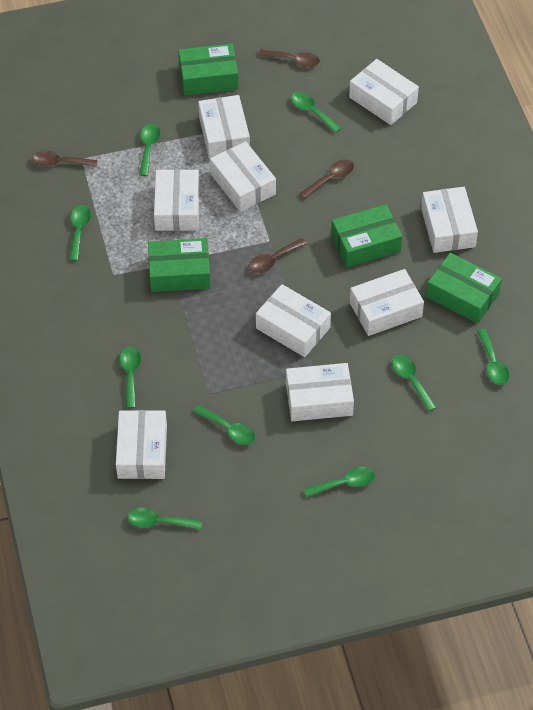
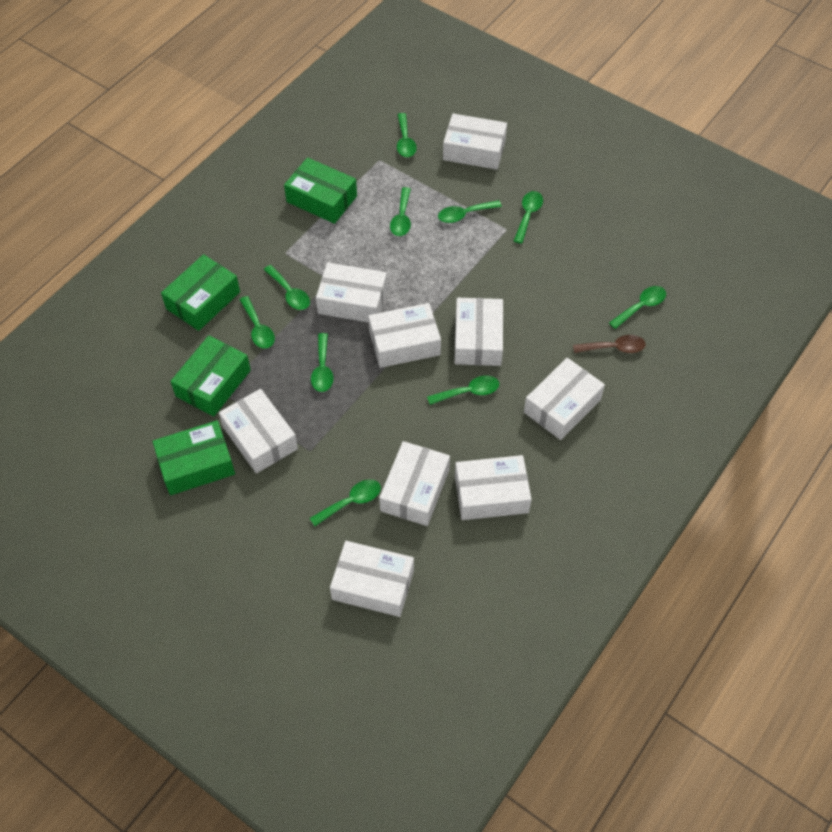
brown spoon: [32,151,97,167] [249,238,307,273] [258,49,320,67] [299,159,354,199] = 4 -> [573,335,646,353] = 1
green spoon: [69,205,91,261] [119,346,141,408] [128,508,202,530] [139,124,160,176] [193,405,255,445] [291,92,341,133] [304,466,375,497] [392,354,437,412] [477,329,509,385] = 9 -> [240,296,275,349] [264,265,310,310] [310,479,381,526] [311,333,334,392] [390,187,411,236] [397,113,417,157] [427,375,499,405] [438,200,502,223] [514,191,543,244] [609,286,666,329] = 10

